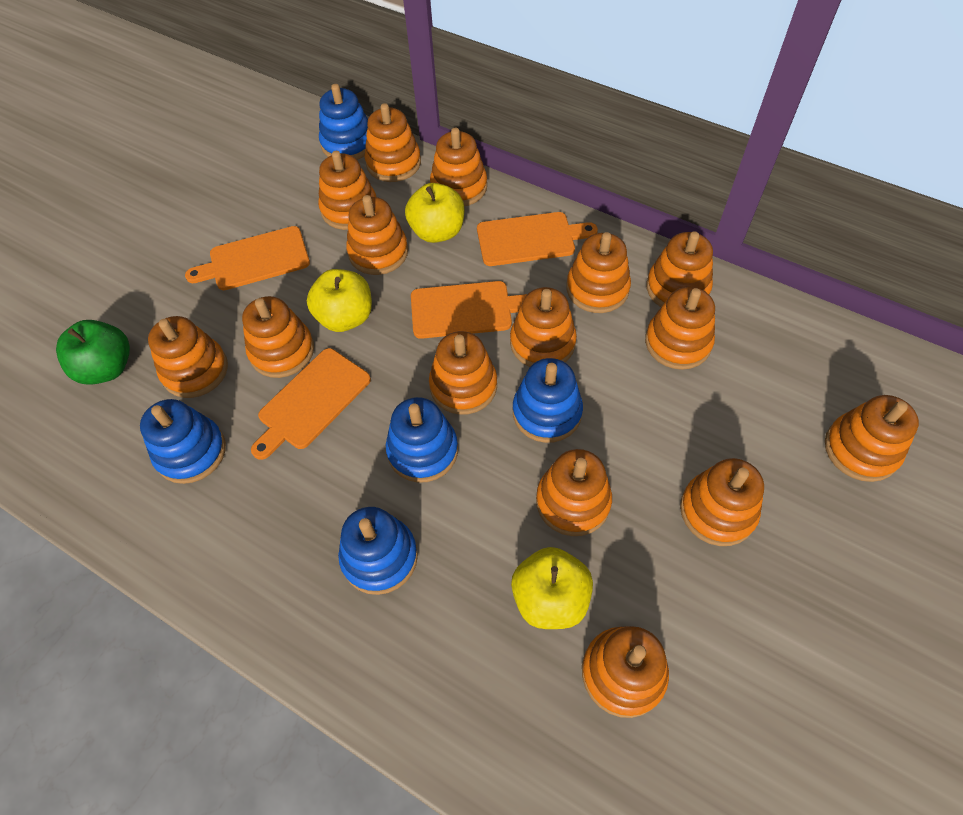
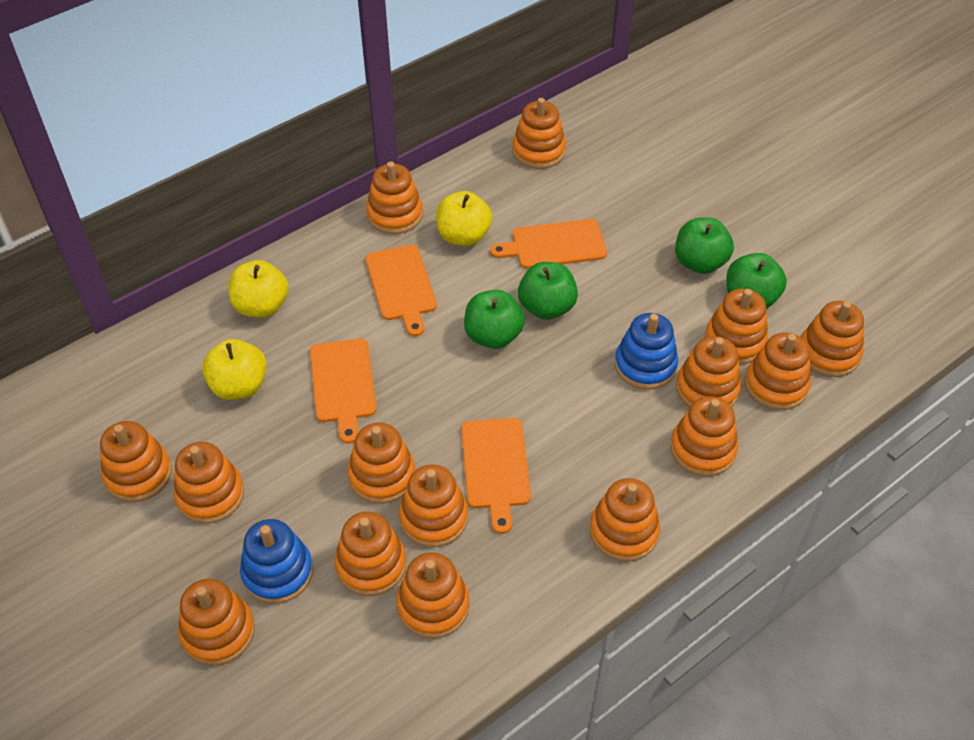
blue stacking toy: [140,399,226,484] [319,84,368,160] [338,507,418,595] [386,397,458,483] [513,358,583,443] = 5 -> [240,519,313,604] [615,313,678,390] = 2
green apple: [56,320,130,385] = 1 -> [464,290,525,349] [518,262,578,320] [675,218,734,274] [726,253,787,309] = 4

